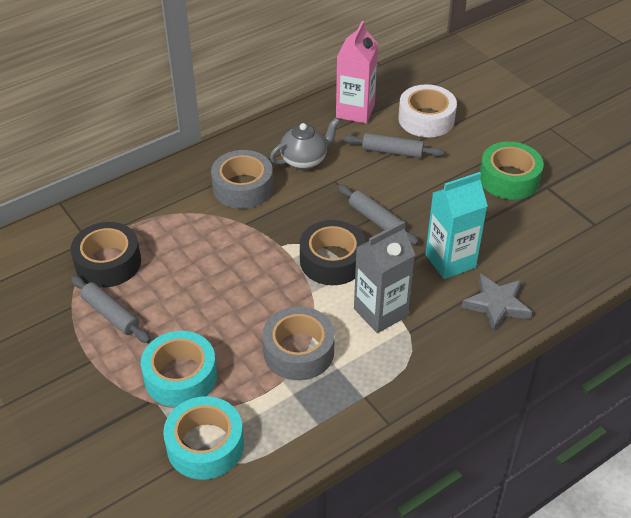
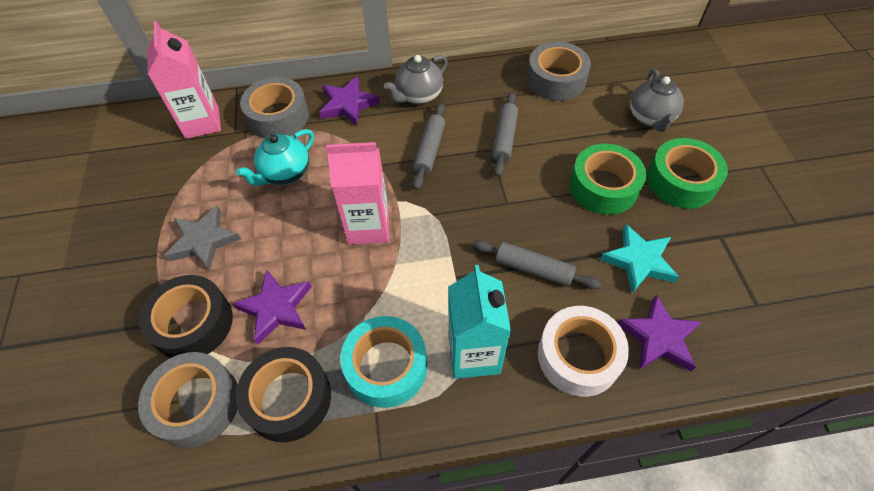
green tape: [480,141,544,200] = 1 -> [570,144,646,215] [647,138,728,209] = 2
grey carton: [354,221,415,333] = 1 -> none = 0
grey tape: [211,150,273,209] [262,306,335,380] = 2 -> [138,352,238,448] [240,77,309,138] [527,42,591,101] = 3
grey teapot: [270,118,340,170] = 1 -> [384,55,447,105] [630,69,684,132] = 2
pink carton: [336,21,378,124] = 1 -> [147,21,221,139] [326,142,389,245] = 2
purple star: none = 0 -> [232,270,312,344] [320,76,380,126] [618,295,701,371] = 3
turquoise star: none = 0 -> [600,224,679,293] = 1
turquoise tape: [141,331,217,407] [163,396,244,480] = 2 -> [340,316,427,408] = 1
turquoise teapot: none = 0 -> [236,129,314,186] = 1

